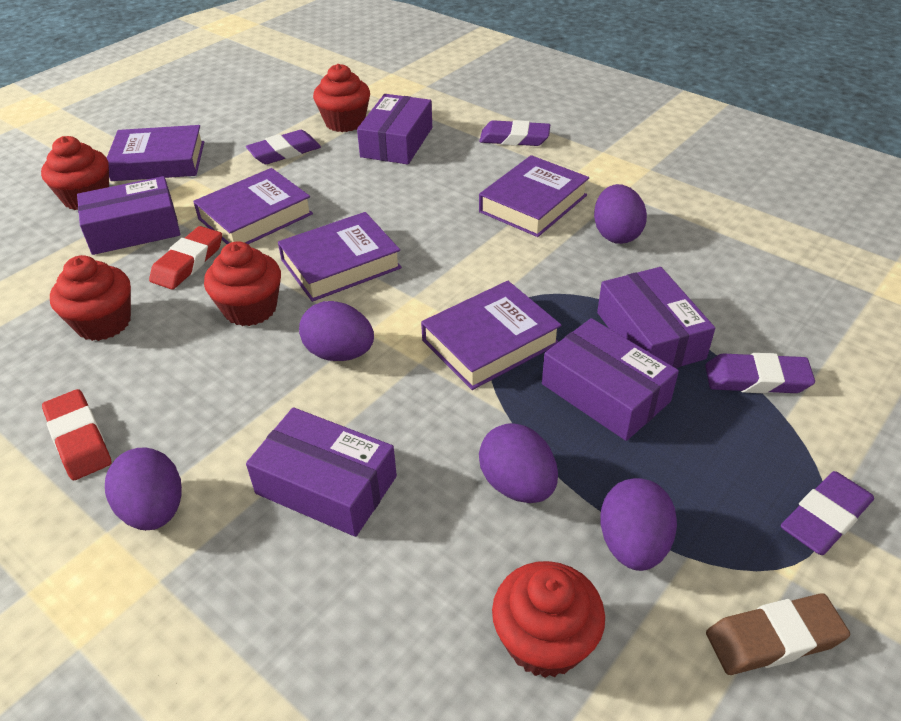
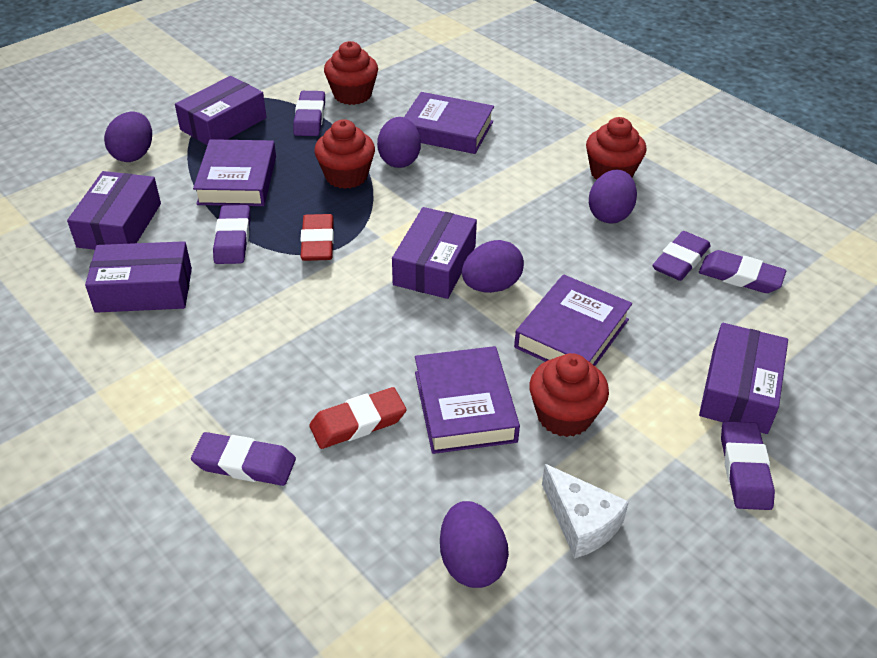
brown eraser: [706,593,850,675] = 1 -> none = 0
purple book: [107,125,204,181] [193,168,313,244] [278,212,402,302] [421,281,562,390] [479,155,589,237] = 5 -> [193,139,276,206] [404,92,494,154] [415,346,520,454] [514,274,632,366] = 4
purple eraser: [246,130,321,164] [479,120,550,146] [705,353,815,393] [781,471,874,555] = 4 -> [191,432,296,486] [213,205,251,264] [293,91,325,136] [652,231,711,281] [699,250,786,293] [721,421,775,510] = 6
red cupcake: [41,136,109,210] [50,255,131,341] [204,241,281,326] [313,64,370,132] [492,561,605,678] = 5 -> [314,119,375,189] [324,41,378,105] [529,353,609,437] [586,117,646,179] = 4
white cheese: none = 0 -> [542,464,629,559] = 1

